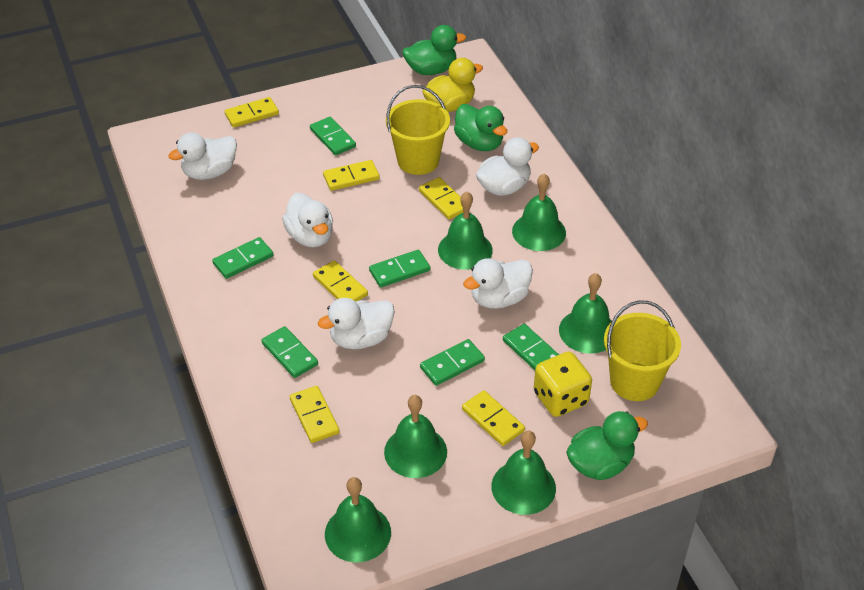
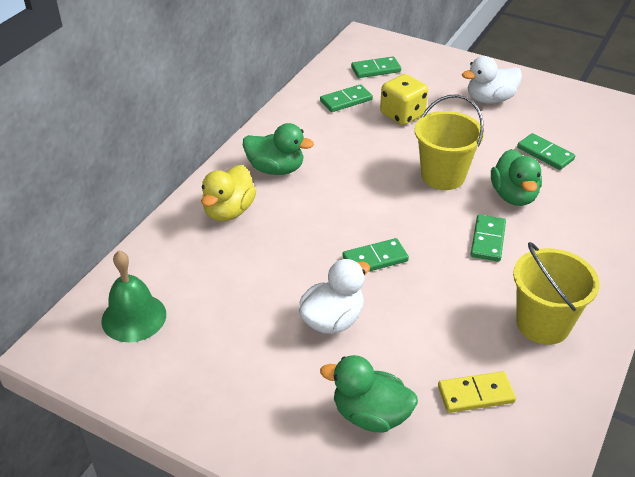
green bell: [325,477,391,562] [384,395,447,478] [438,192,493,270] [491,431,556,515] [512,174,566,251] [559,273,612,354] = 6 -> [101,251,166,342] = 1
green domino: [212,237,274,279] [261,326,318,378] [310,117,356,155] [369,250,430,287] [420,339,485,386] [503,324,559,370] = 6 -> [320,84,373,112] [342,238,409,272] [351,57,401,78] [470,214,506,262] [517,133,575,170] = 5
white duck: [168,132,237,180] [282,193,333,248] [318,298,395,349] [463,258,533,309] [476,137,539,196] = 5 -> [299,259,370,334] [462,56,522,104] = 2
yellow domino: [225,97,279,128] [290,386,340,443] [313,260,368,302] [323,160,380,191] [419,177,463,220] [462,390,525,446] = 6 -> [438,371,516,413] = 1

